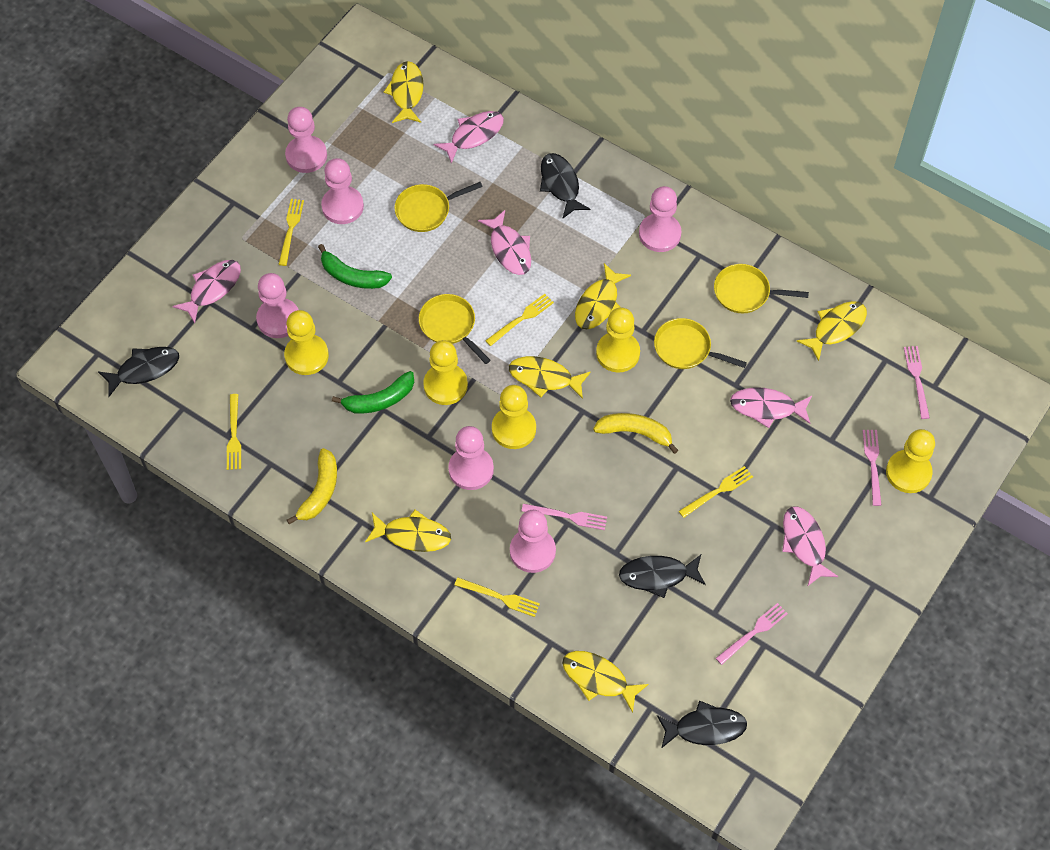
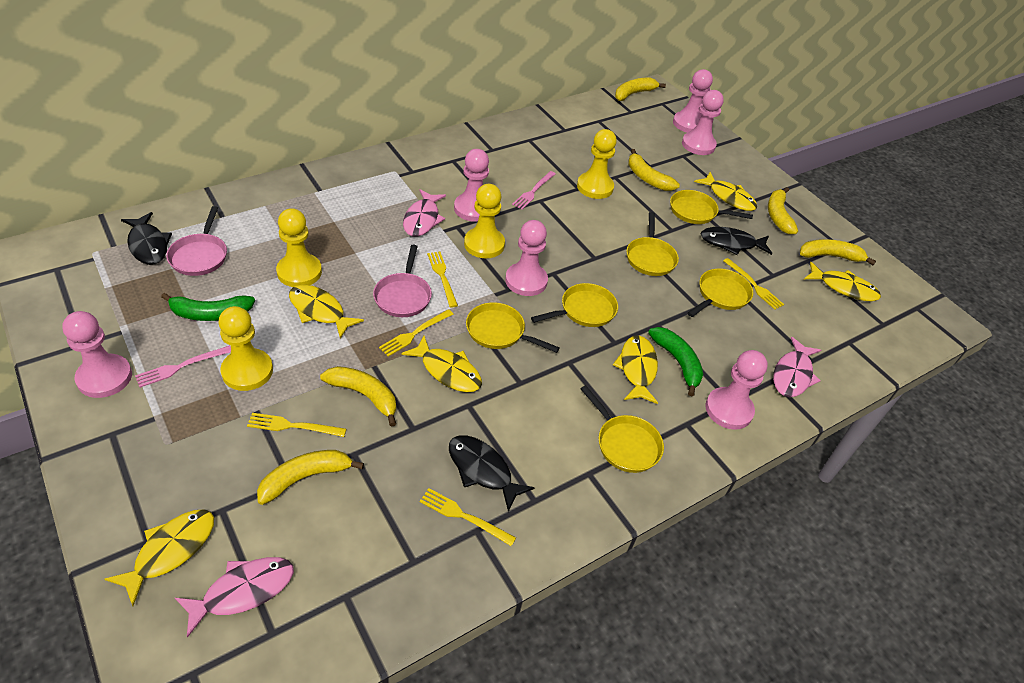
black fish: [98,347,179,397] [540,153,590,218] [619,555,706,598] [657,700,747,749] = 4 -> [121,212,172,265] [449,435,535,512] [701,227,772,255] = 3
pink fish: [172,260,241,323] [433,111,504,164] [478,210,531,275] [730,387,812,428] [782,507,839,586] = 5 -> [175,557,294,638] [403,189,446,237] [773,337,821,397] = 3
pink fork: [521,504,607,530] [716,603,788,665] [863,430,882,506] [904,346,930,419] = 4 -> [135,345,231,388] [512,171,555,210] = 2
pink pan: none = 0 -> [166,206,227,276] [373,245,432,317] = 2
yellow banana: [287,448,337,525] [593,413,678,454] = 2 -> [257,450,364,505] [320,366,396,427] [615,78,666,101] [628,149,680,191] [768,187,798,234] [800,239,876,265] = 6
yellow pan: [394,182,483,232] [419,294,491,364] [654,318,747,369] [714,264,809,313] = 4 -> [466,302,560,353] [531,283,618,327] [581,385,664,473] [626,212,679,276] [670,190,753,224] [688,268,753,317] = 6
yellow pawn: [284,310,329,375] [423,340,468,405] [492,385,536,449] [596,307,640,372] [886,429,935,493] = 5 -> [219,306,273,391] [276,208,322,287] [464,184,505,258] [577,129,617,199] = 4

